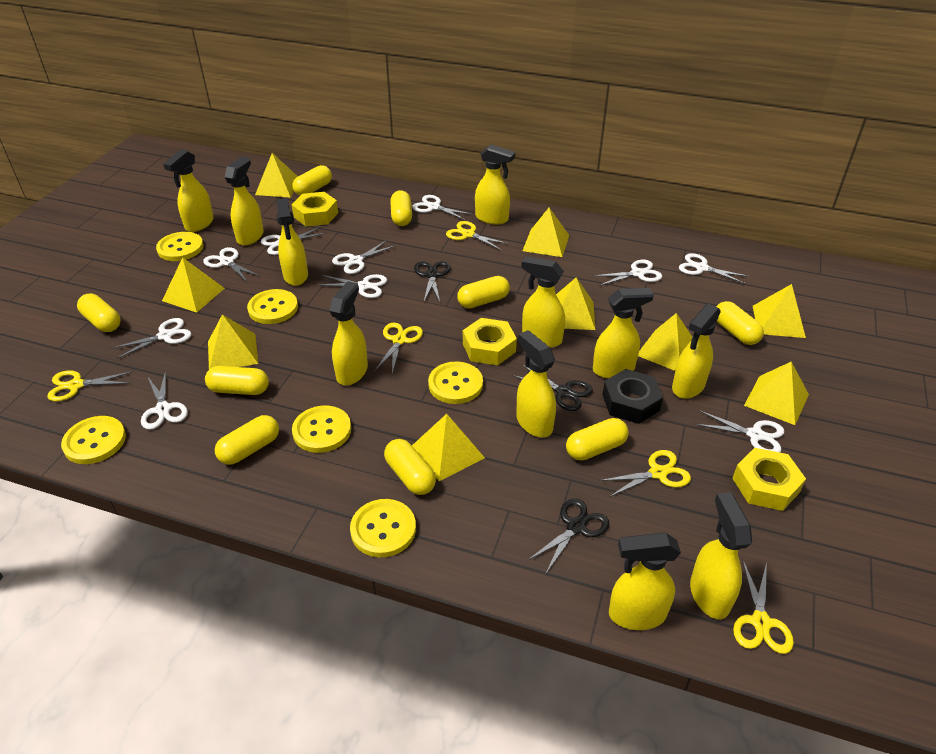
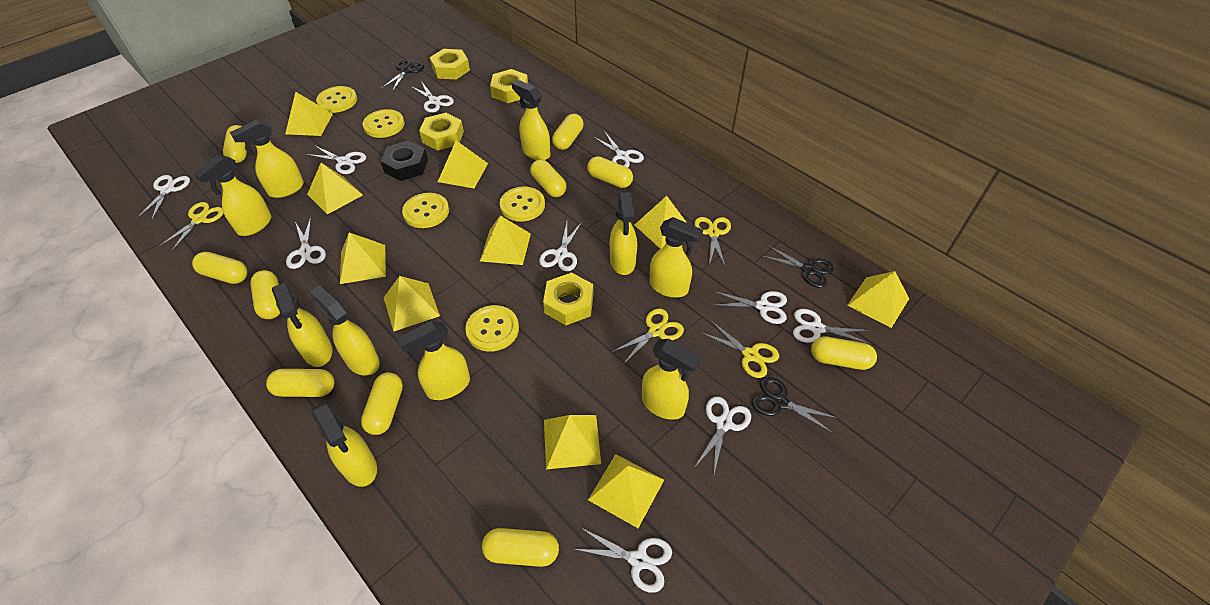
yellow button: [61,416,126,464] [156,232,204,261] [247,289,298,324] [292,405,351,453] [350,499,416,557] [428,362,483,404] = 6 -> [316,86,357,113] [362,109,404,138] [402,193,449,228] [465,305,519,352] [500,187,545,222] = 5
yellow capsule: [77,294,120,332] [205,366,269,395] [215,415,279,465] [292,165,332,196] [384,439,436,495] [390,190,412,226] [457,276,510,308] [566,418,629,460] [716,301,764,345] = 9 -> [192,252,247,284] [223,125,247,163] [250,270,280,319] [266,369,334,397] [361,372,403,435] [482,528,559,567] [530,159,567,197] [552,114,584,150] [587,156,633,188] [811,337,877,370] = 10
yellow nut: [292,192,338,226] [463,318,517,365] [732,448,806,511] = 3 -> [419,113,464,151] [430,49,470,79] [490,69,528,103] [543,272,593,325] = 4
yellow pyramid: [162,257,225,313] [208,314,258,369] [255,153,298,198] [412,414,485,481] [522,208,569,257] [556,277,595,330] [638,313,693,371] [744,362,809,425] [753,284,806,338] = 9 -> [285,92,333,136] [307,163,363,214] [340,232,386,284] [383,276,440,332] [438,141,488,188] [480,216,531,265] [544,415,601,469] [588,454,664,528] [635,196,687,249] [847,271,909,328] = 10
yellow scissors: [47,370,133,402] [375,323,423,374] [446,221,509,250] [600,450,691,497] [733,561,794,654] = 5 -> [158,202,224,252] [612,309,684,364] [694,217,731,266] [701,321,779,378] = 4
yellow spray bottle: [163,150,214,232] [225,157,264,246] [276,198,308,286] [330,281,368,385] [475,144,515,225] [516,330,556,437] [521,256,565,348] [593,288,654,378] [609,532,681,630] [672,304,721,399] [690,492,752,619] = 11 -> [194,155,271,236] [230,119,304,198] [272,282,332,367] [309,285,380,376] [312,402,377,487] [397,321,470,400] [512,80,550,160] [610,192,637,275] [642,338,702,420] [650,217,703,298] = 10

